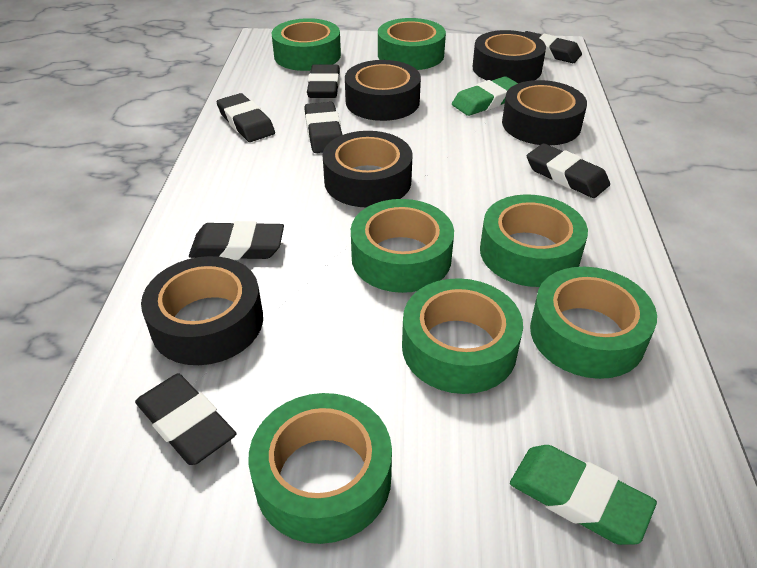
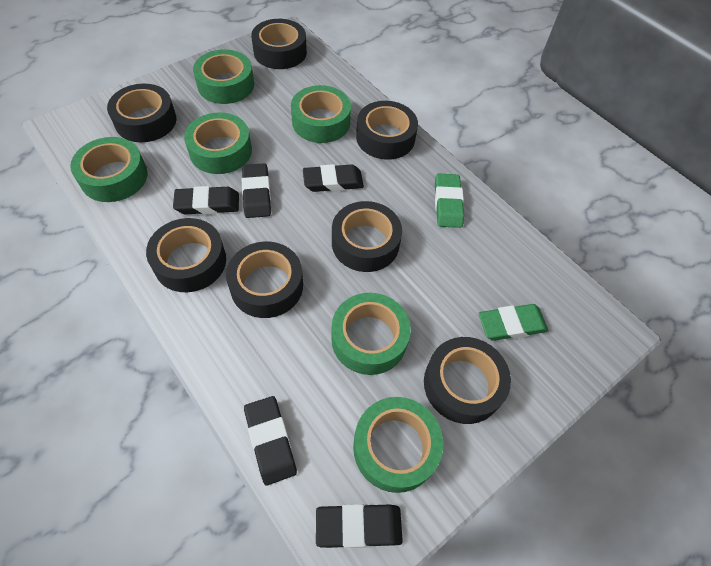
black eraser: [135,374,236,465] [189,221,284,260] [216,93,275,142] [304,102,342,153] [307,64,340,98] [525,31,582,63] [527,143,610,198] = 7 -> [173,186,239,214] [242,163,271,218] [244,396,297,486] [303,164,364,192] [316,504,403,548] = 5
black tape: [141,256,263,365] [323,131,413,207] [345,60,421,121] [472,30,546,83] [502,80,587,145] = 5 -> [107,84,176,142] [146,218,226,292] [226,242,303,318] [251,19,307,69] [332,201,402,272] [356,101,418,160] [424,337,511,424] = 7
green tape: [248,393,392,544] [272,18,341,71] [351,199,454,293] [378,18,446,70] [402,278,523,394] [480,194,588,287] [530,267,657,379] = 7 -> [70,137,148,202] [184,113,252,174] [193,50,254,104] [291,85,351,143] [331,293,411,375] [353,397,443,493] = 6

